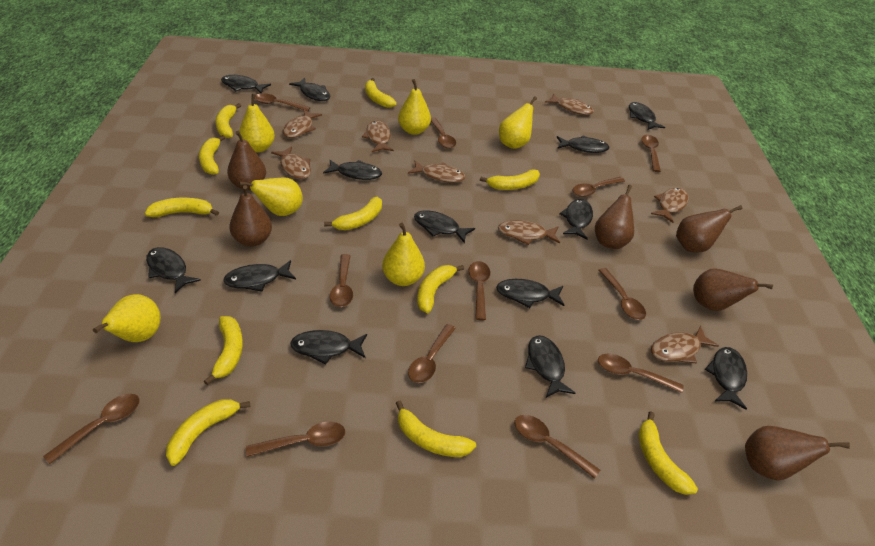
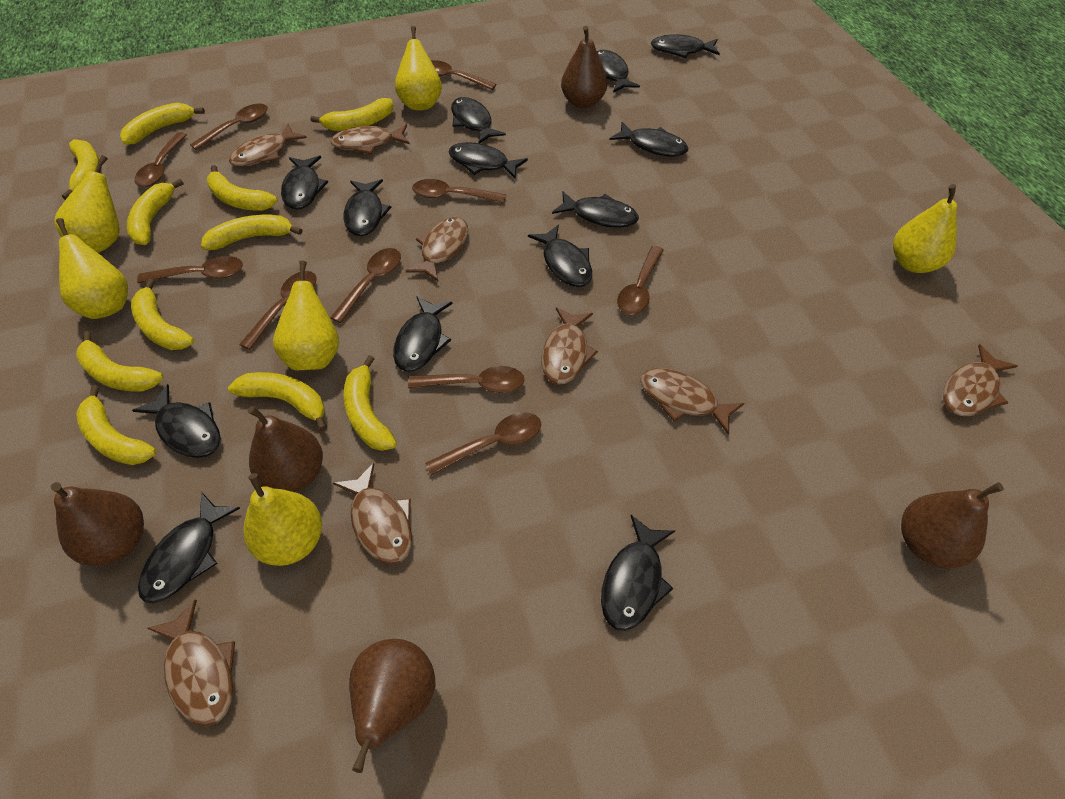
brown pear: [227,131,266,190] [229,185,272,247] [595,185,634,249] [676,205,742,253] [693,268,773,311] [745,426,850,481] = 6 -> [51,482,144,566] [248,406,323,492] [349,639,436,773] [561,26,607,108] [901,482,1004,568] = 5
brown spoon: [43,394,140,464] [246,422,345,457] [255,93,310,112] [330,254,353,307] [408,324,456,383] [431,117,456,149] [469,261,490,320] [514,415,600,479] [573,177,625,197] [598,268,646,320] [598,354,684,393] [641,135,661,172] = 12 -> [134,132,187,187] [137,256,243,283] [190,104,268,150] [239,271,316,350] [330,248,401,323] [408,366,525,393] [412,179,506,203] [425,412,541,476] [431,60,497,90] [617,246,664,315] = 10

